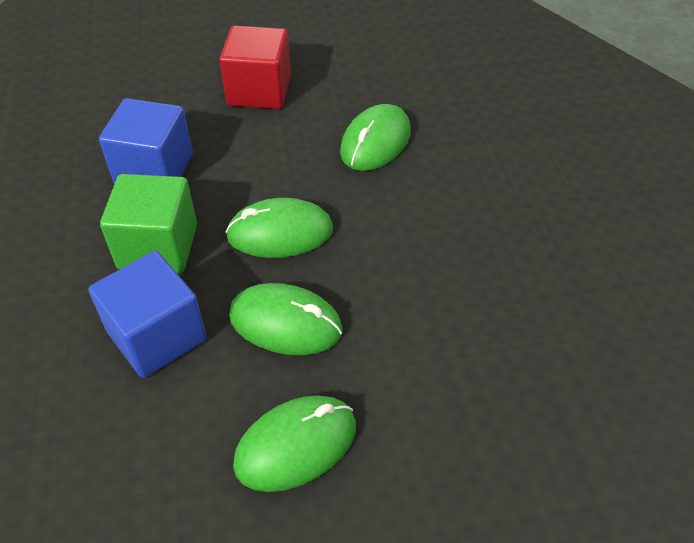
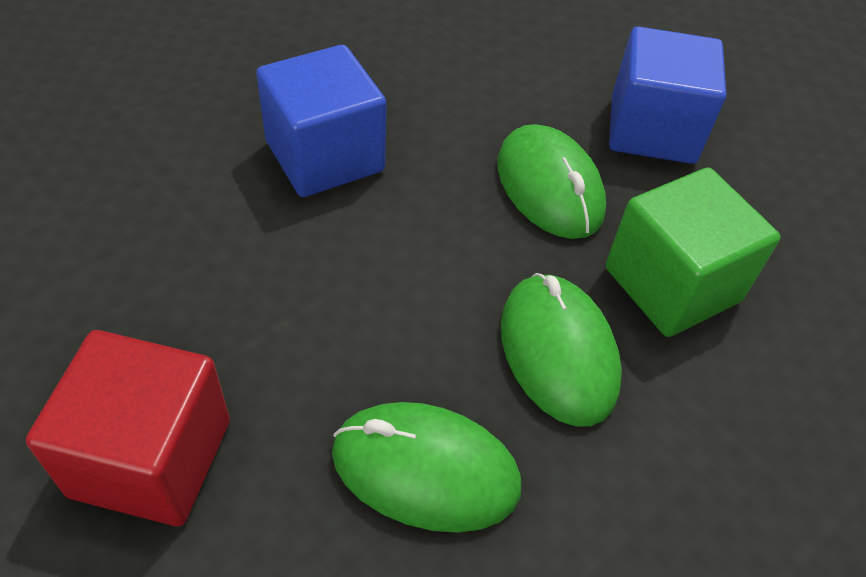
green mouse: [225,198,333,258] [229,283,343,355] [233,395,356,492] [340,104,411,171] = 4 -> [332,402,521,533] [497,124,606,239] [501,273,622,427] = 3

